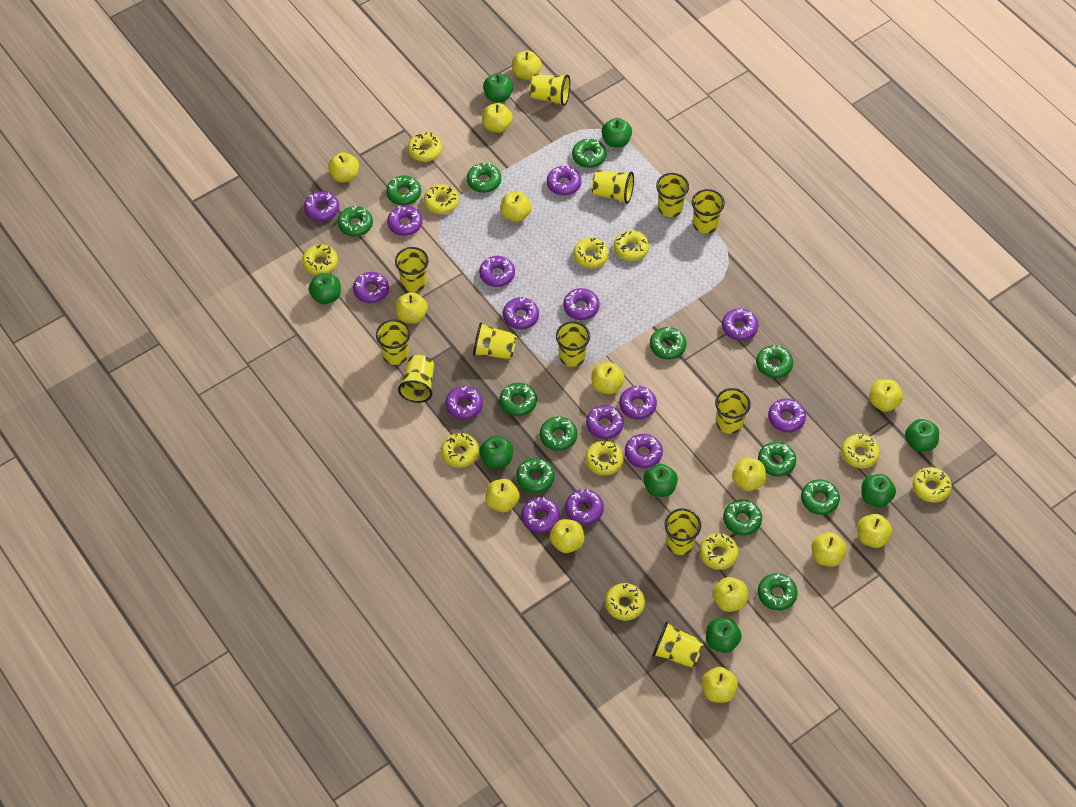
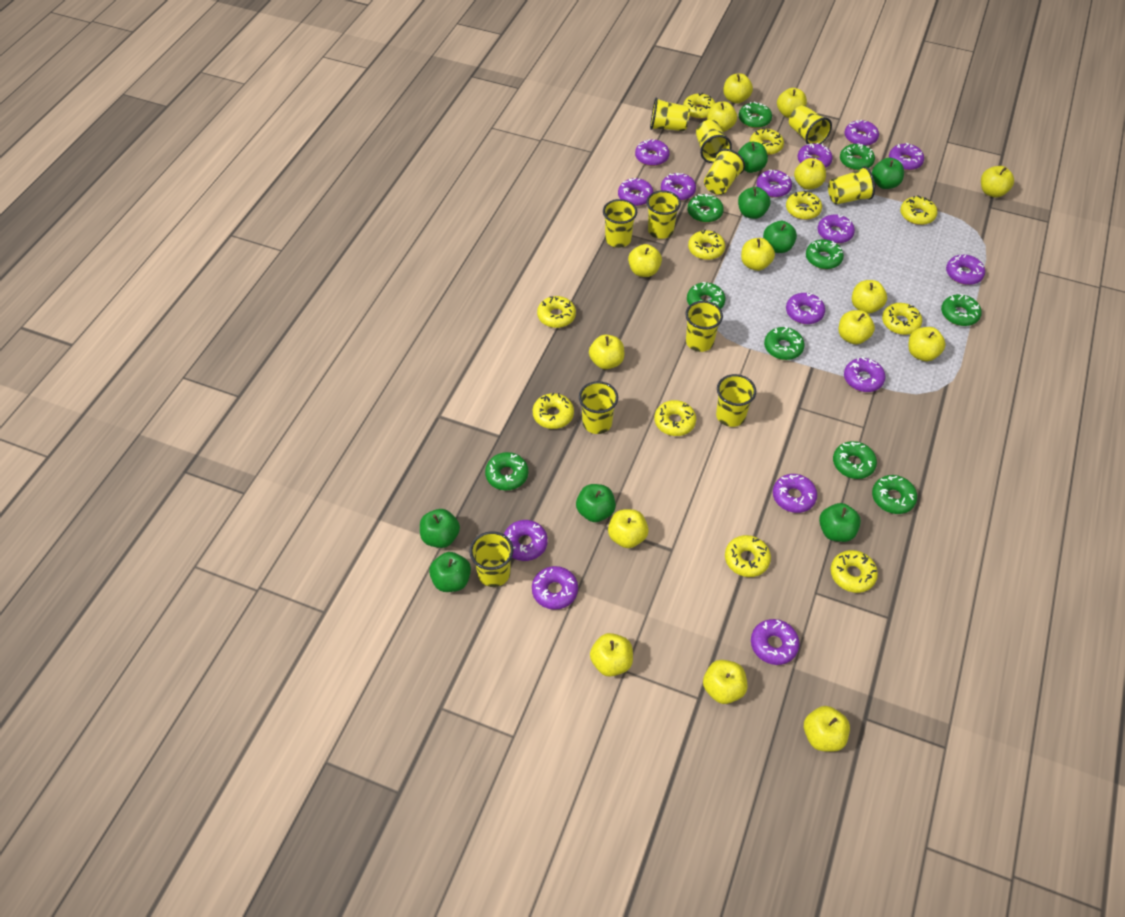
green donut: [338,206,373,237] [386,175,421,205] [467,163,501,193] [500,383,537,416] [516,458,555,493] [540,416,578,451] [572,139,606,168] [650,327,687,360] [723,499,762,535] [756,345,793,378] [758,442,796,476] [758,573,798,611] [801,479,840,515] = 13 -> [485,452,528,491] [687,282,725,309] [688,194,724,223] [739,101,772,128] [764,326,805,360] [806,239,844,269] [833,441,877,479] [840,143,875,170] [872,475,917,514] [941,294,982,326] = 10
yellow apple: [328,152,359,182] [395,292,428,323] [482,103,513,133] [485,479,520,512] [501,191,532,222] [512,51,542,80] [550,519,584,553] [592,362,624,394] [701,667,738,703] [712,577,748,612] [732,458,766,491] [811,532,847,567] [857,514,892,548] [869,379,903,412] = 14 -> [589,334,624,369] [590,633,633,677] [608,509,649,548] [628,244,662,277] [703,660,747,704] [707,102,737,132] [723,74,753,104] [741,238,775,271] [777,88,807,118] [794,158,826,190] [804,706,850,752] [839,310,875,344] [852,280,887,314] [908,327,946,361] [981,166,1014,197] = 15
yellow cup: [376,320,410,365] [395,247,429,292] [398,355,434,403] [473,322,517,360] [529,74,570,106] [556,321,590,367] [592,170,634,204] [652,622,704,668] [656,173,689,217] [665,508,701,555] [692,189,725,234] [715,388,751,434] = 12 -> [470,531,513,587] [579,381,618,434] [603,199,637,248] [646,190,681,239] [650,98,690,131] [685,301,723,352] [696,120,732,163] [704,149,745,195] [716,374,756,427] [789,105,832,144] [828,167,875,205] = 11

